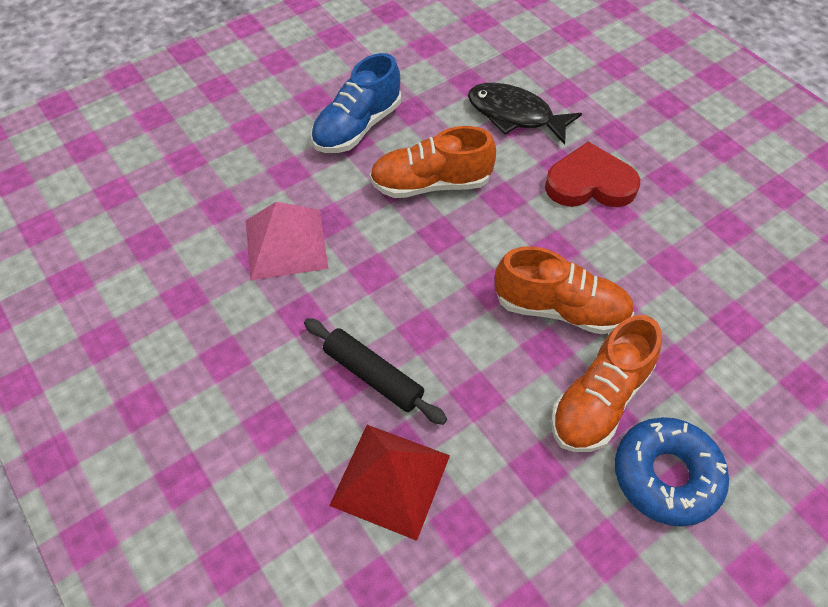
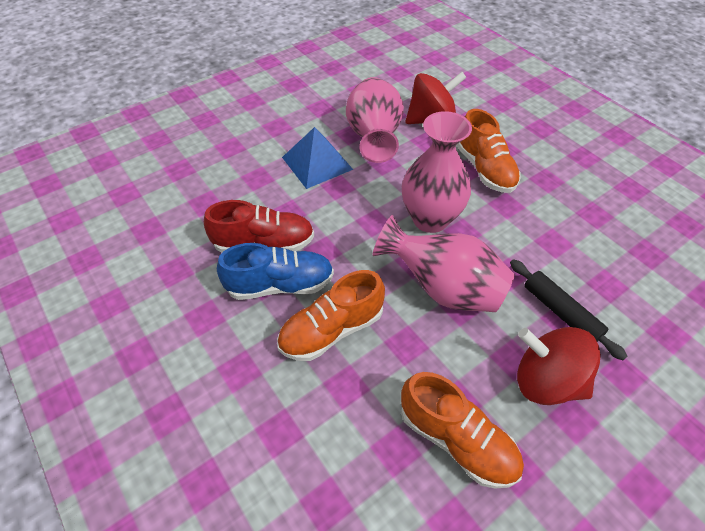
black fish: [468,83,582,145] = 1 -> none = 0
blue donut: [615,417,729,527] = 1 -> none = 0
blue pyramid: none = 0 -> [282,127,353,189] = 1
pink pyramid: [246,202,329,280] = 1 -> none = 0
pink vase: none = 0 -> [346,77,404,163] [373,215,515,312] [402,111,472,233] = 3
red heart: [545,142,640,207] = 1 -> none = 0
red pyramid: [329,425,450,541] = 1 -> none = 0
red shoe: none = 0 -> [204,200,314,253] = 1
red spinning top: none = 0 -> [405,72,467,124] [517,327,601,405] = 2

